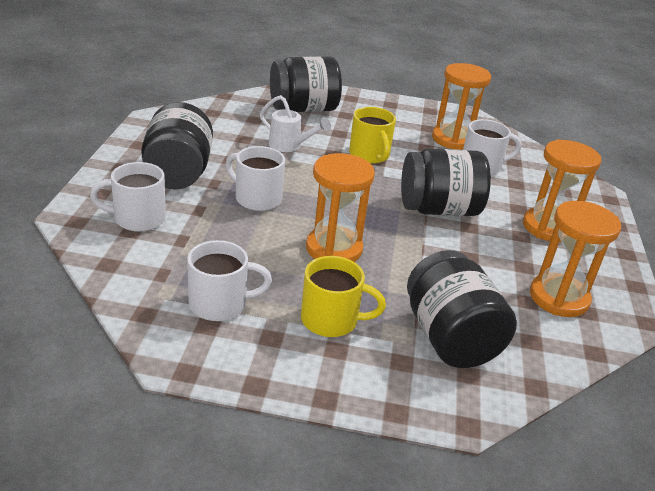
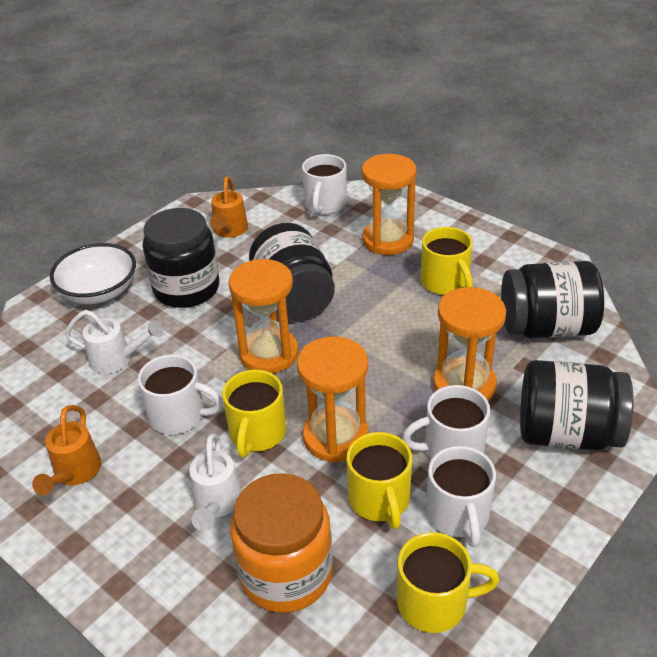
orange jar: none = 0 -> [230,473,333,613] = 1
orange watering can: none = 0 -> [32,405,101,496] [210,176,248,238] = 2
white bowl: none = 0 -> [50,243,136,304] = 1
white watering can: [260,95,331,152] = 1 -> [65,310,163,374] [190,434,242,531] = 2
yellow mug: [301,256,386,337] [349,107,396,164] = 2 -> [222,370,286,457] [346,432,412,529] [397,532,500,633] [421,227,473,295] = 4

